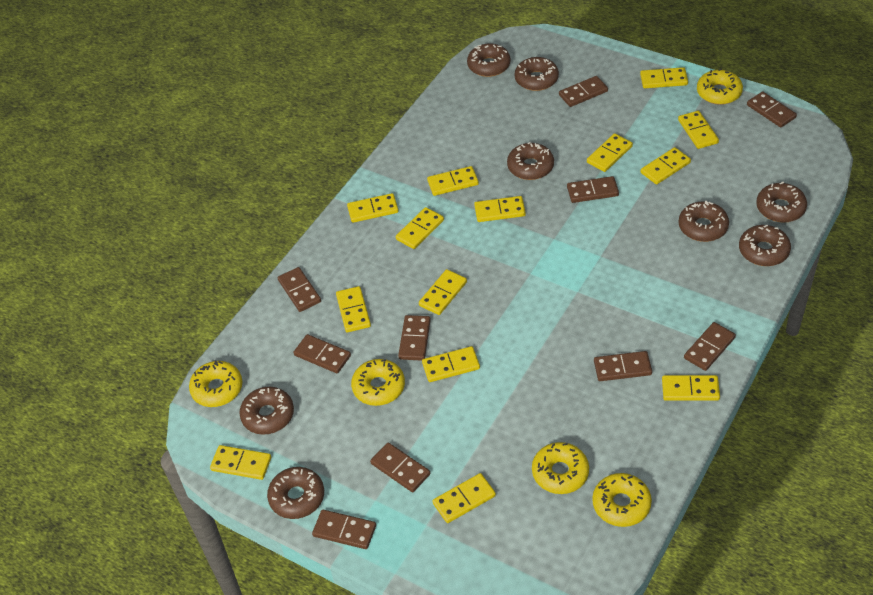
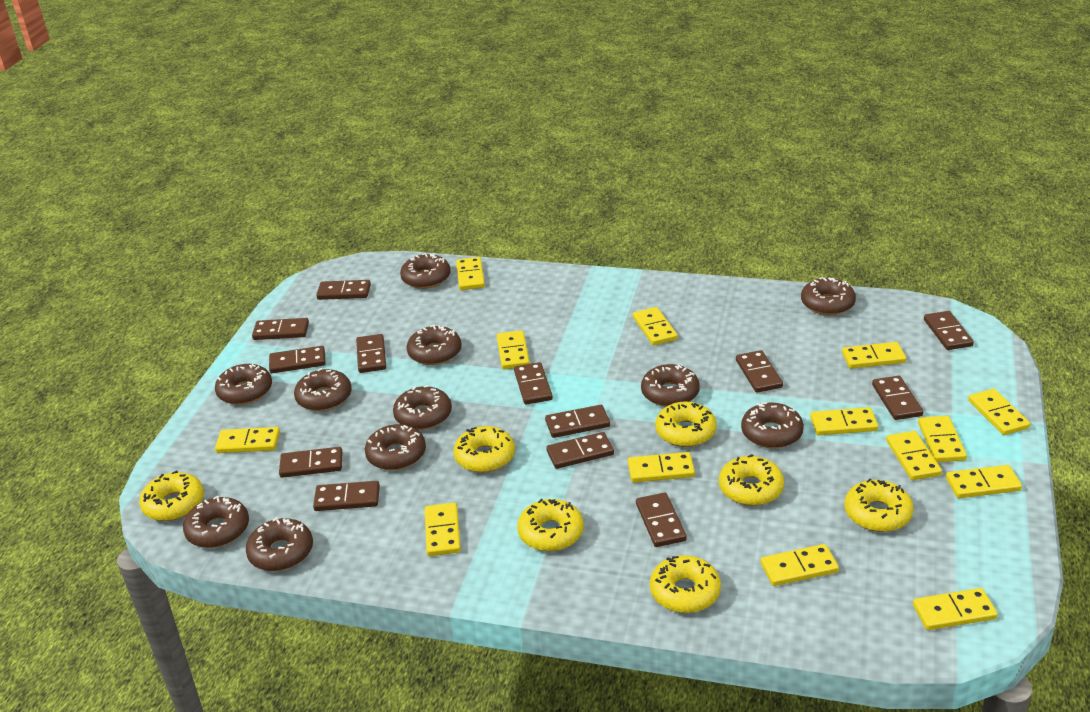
brown domino: [278,267,321,312] [293,334,351,373] [312,510,376,549] [370,443,430,492] [398,315,431,361] [559,76,608,107] [567,176,619,203] [594,351,652,381] [684,322,736,371] [747,92,797,128] = 10 -> [252,318,309,340] [269,346,325,373] [279,447,343,478] [313,481,380,511] [316,280,371,300] [356,334,386,373] [514,362,553,405] [545,405,610,438] [546,432,614,469] [636,492,687,547] [736,350,783,393] [872,376,923,420] [924,311,974,350] = 13
brown donut: [239,387,294,435] [267,467,324,519] [467,43,511,77] [507,142,554,180] [515,57,559,91] [679,201,729,242] [739,224,791,266] [756,182,807,222] = 8 -> [183,496,249,548] [215,364,272,405] [246,517,313,571] [294,368,352,411] [365,424,426,470] [393,385,452,430] [400,253,451,289] [407,324,462,365] [641,364,700,407] [741,402,804,449] [801,277,856,315] = 11
yellow donut: [189,360,242,407] [351,359,405,406] [532,442,589,494] [592,473,652,527] [697,69,743,105] = 5 -> [139,471,204,521] [453,426,515,473] [517,499,584,551] [650,555,721,613] [655,401,717,447] [719,454,784,506] [844,478,914,532] = 7

